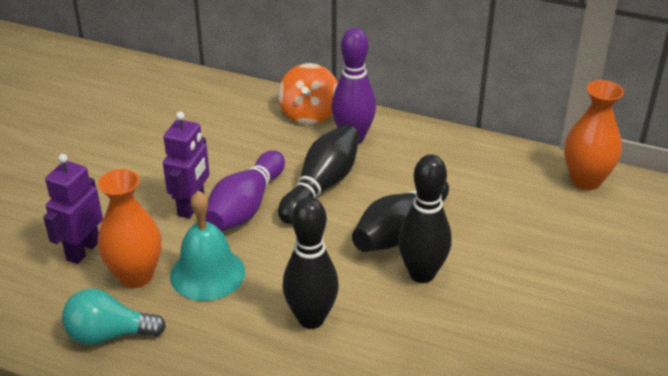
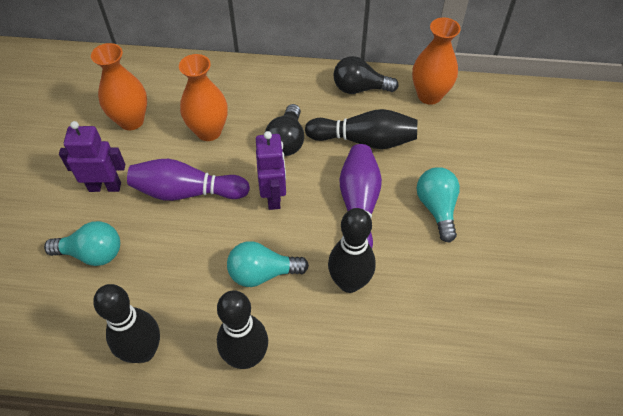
black light bulb: none = 0 -> [265,104,304,156] [333,56,399,94] = 2
orange spinning top: [278,63,338,125] = 1 -> none = 0
orange vase: [98,169,162,288] [564,80,624,190] = 2 -> [91,43,147,130] [179,54,228,141] [412,18,461,105] = 3
turquoise bell: [170,191,245,301] = 1 -> none = 0
turquoise light bulb: [62,288,166,345] = 1 -> [44,221,120,266] [227,241,309,287] [417,167,460,243] = 3

